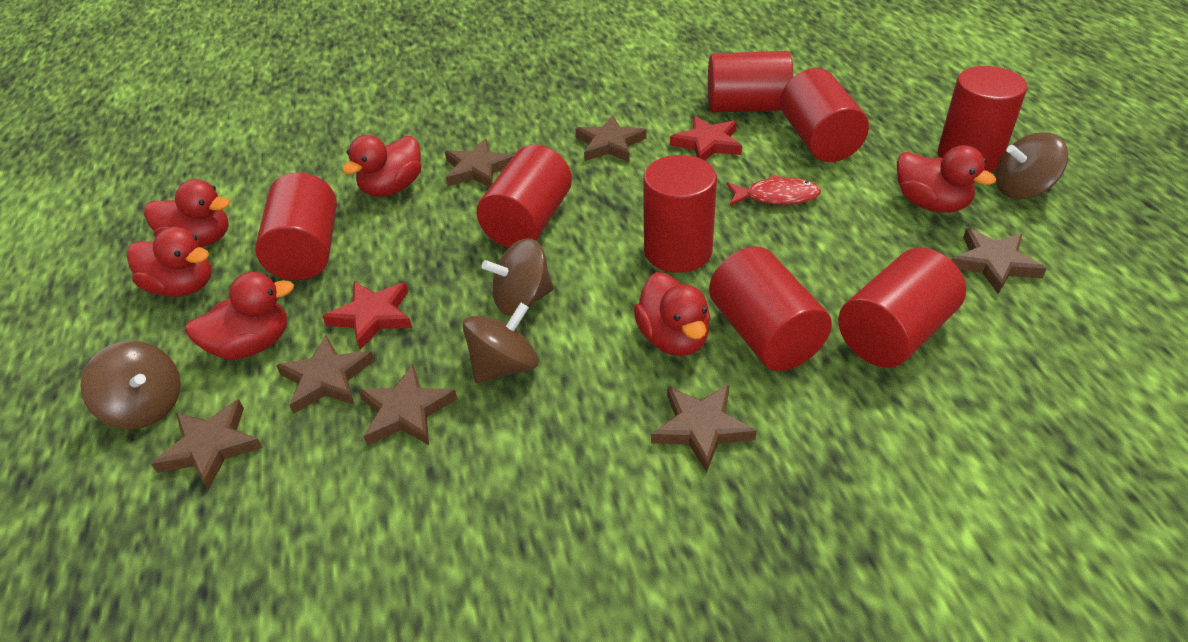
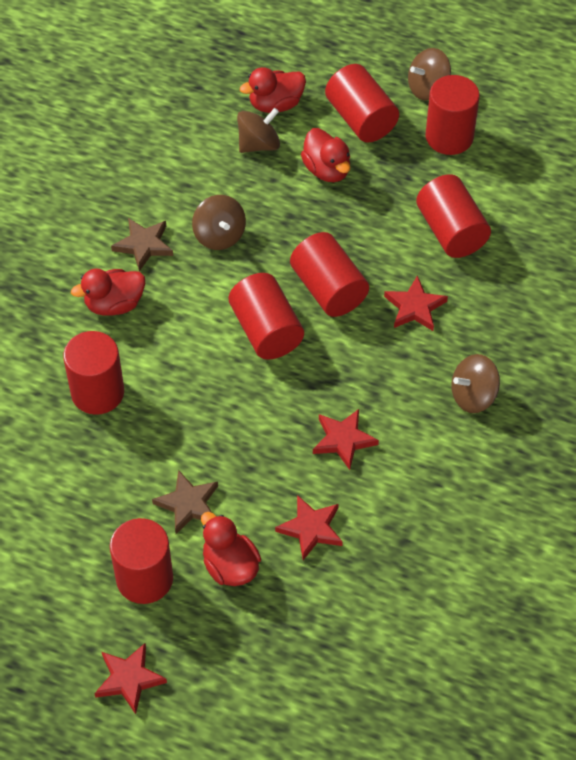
brown star: [151,399,262,490] [276,335,375,414] [358,364,457,445] [445,139,514,188] [575,115,646,162] [651,385,757,473] [951,228,1047,294] = 7 -> [111,218,173,272] [152,470,218,534] = 2
red cylinder: [255,172,337,280] [477,145,572,248] [643,155,717,273] [708,51,793,113] [709,246,832,371] [780,68,869,162] [838,248,966,368] [938,66,1027,172] = 8 -> [63,331,124,415] [110,518,173,604] [229,273,304,360] [290,232,369,317] [325,64,399,142] [416,174,491,258] [426,75,480,155] = 7
red duck: [127,227,212,297] [144,179,230,247] [185,272,294,359] [342,135,421,197] [634,272,710,356] [897,145,996,213] = 6 -> [71,269,145,316] [201,512,261,586] [240,67,306,113] [301,128,350,182] = 4
red fish: [727,175,821,206] = 1 -> none = 0
red star: [322,282,412,350] [670,116,742,160] = 2 -> [94,643,167,714] [275,495,343,560] [313,409,379,470] [384,275,448,331] = 4

